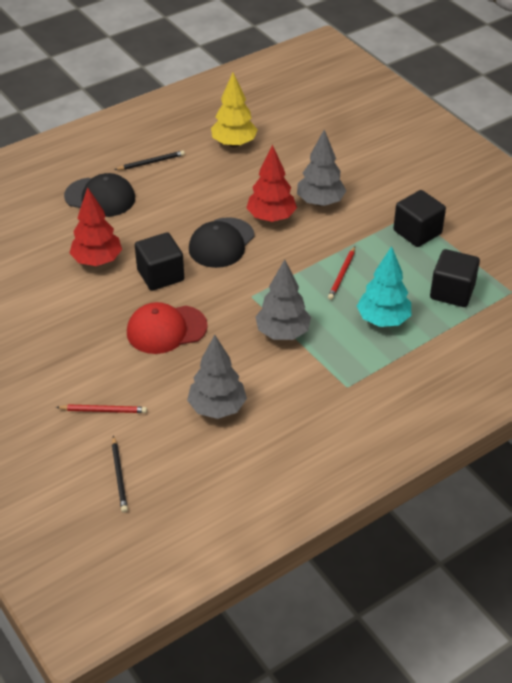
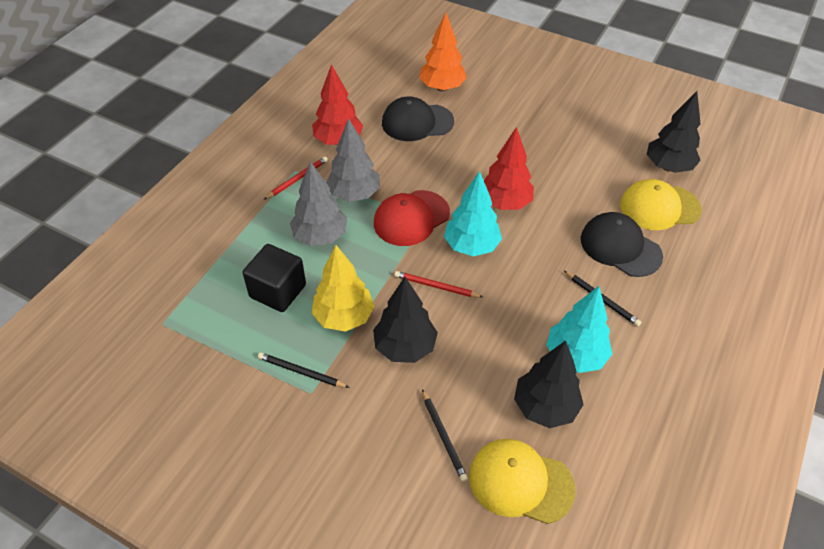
black cube: [135,232,184,291] [393,190,446,247] [430,249,480,307] = 3 -> [242,244,306,312] = 1
black pencil: [112,436,128,513] [114,150,185,170] = 2 -> [258,352,350,388] [422,389,468,482] [564,271,641,326] = 3
black tree: none = 0 -> [373,277,438,363] [514,341,584,428] [647,91,701,173] = 3
grey tree: [187,335,247,419] [255,259,311,340] [297,130,346,206] = 3 -> [290,161,347,246] [326,118,380,202] = 2
orange tree: none = 0 -> [419,12,467,91] = 1
turquoise tree: [357,246,411,327] = 1 -> [444,171,502,256] [546,286,612,373] = 2
yellow cap: none = 0 -> [469,439,576,524] [620,179,702,230] = 2

